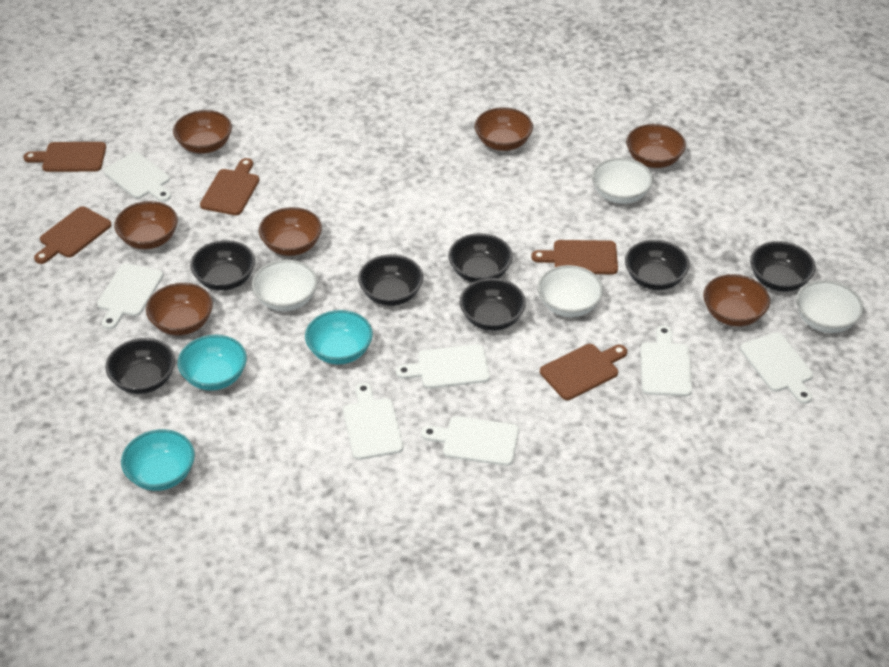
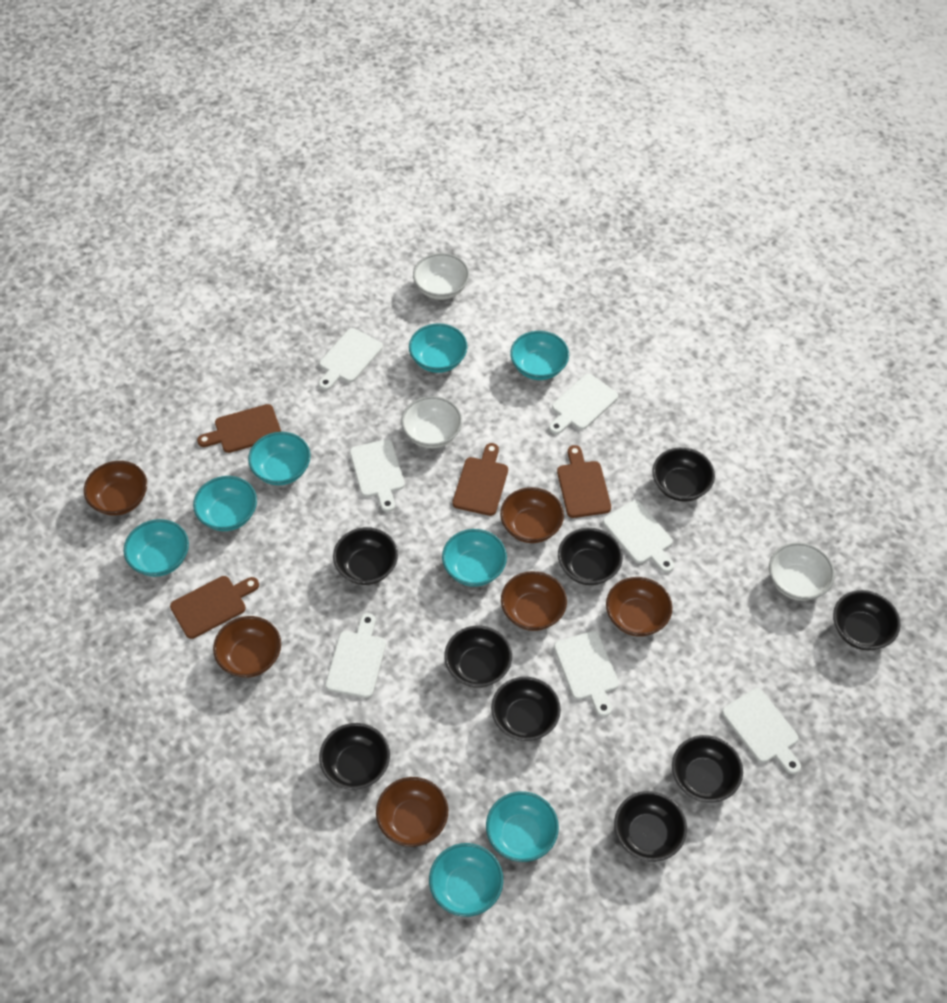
black bowl: [105,338,175,394] [190,240,255,291] [358,254,423,306] [448,233,513,282] [460,278,526,331] [625,240,690,290] [750,241,816,292] = 7 -> [319,723,390,790] [333,527,398,585] [444,626,512,688] [491,677,561,741] [558,528,623,585] [614,791,687,862] [652,447,715,501] [672,735,743,803] [833,590,901,651] = 9
brown bowl: [114,201,178,249] [146,283,213,336] [173,110,232,154] [259,207,322,256] [475,107,533,151] [626,124,686,168] [703,274,770,327] = 7 -> [84,461,147,516] [213,616,281,678] [376,777,448,847] [500,487,564,543] [501,571,567,631] [606,577,672,637] = 6
brown cutting board: [24,142,106,172] [34,207,111,264] [200,158,259,215] [531,240,618,274] [540,344,627,400] = 5 -> [170,576,259,639] [197,404,281,453] [452,443,508,516] [557,445,611,518] = 4
turquoise bowl: [121,429,195,491] [178,335,247,391] [305,310,373,365] = 3 -> [124,519,189,577] [193,476,257,531] [248,432,311,485] [409,323,468,373] [429,843,503,917] [442,529,507,587] [486,791,559,862] [510,331,569,380] = 8
white bowl: [252,260,317,311] [538,265,603,317] [592,158,653,204] [796,280,864,333] = 4 -> [401,396,462,448] [413,253,469,300] [769,542,835,601] = 3

